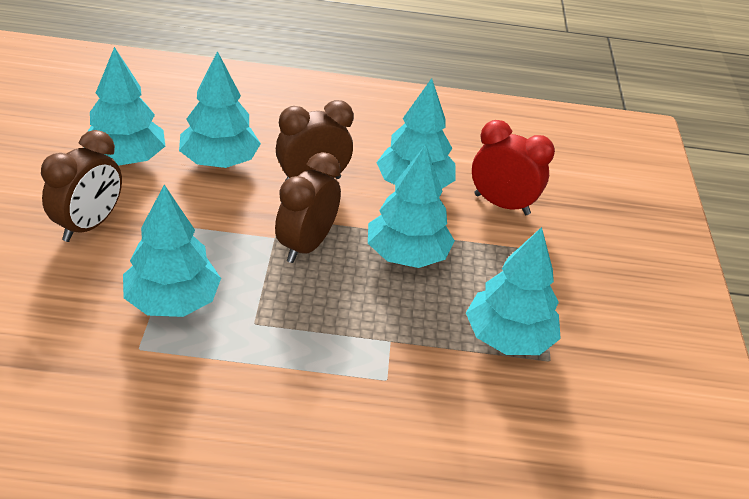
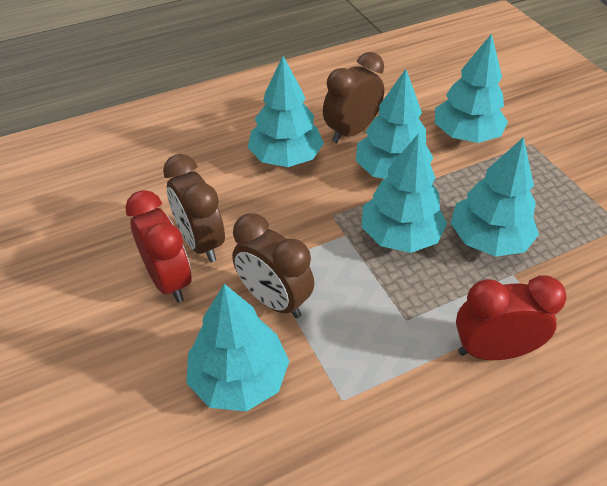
red clock: [472,120,555,215] = 1 -> [125,190,192,303] [456,276,567,360] = 2

